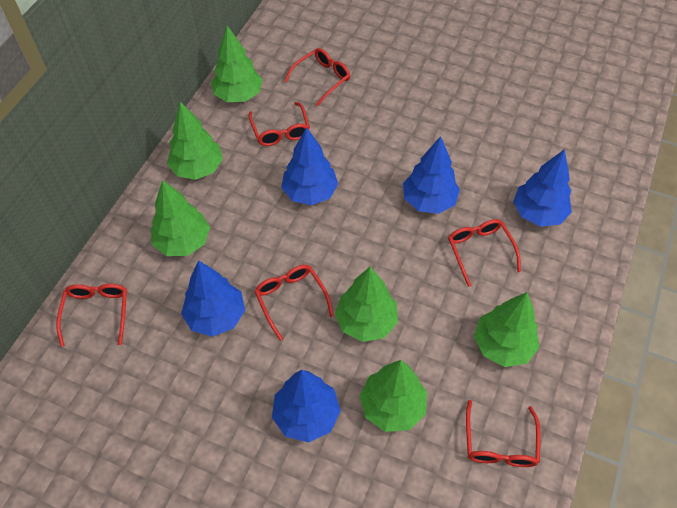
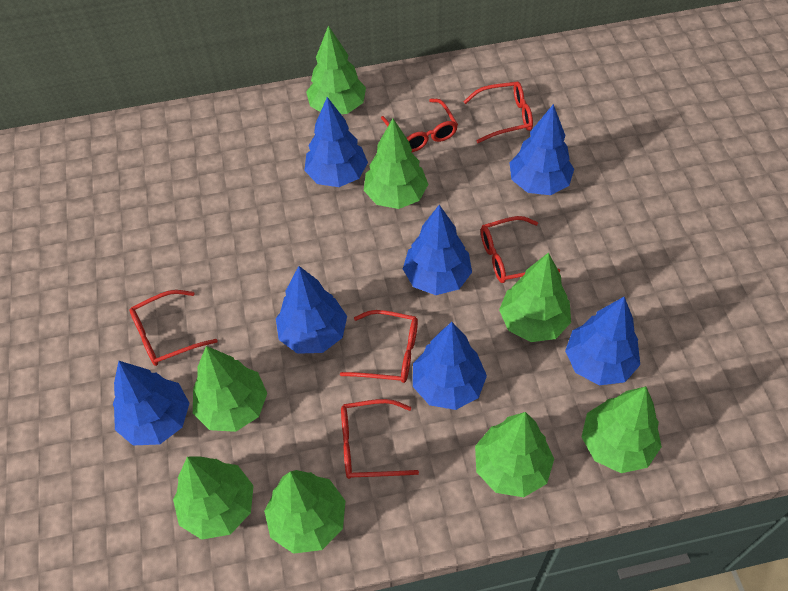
blue tree: [181,260,245,337] [272,370,341,442] [281,127,338,205] [403,136,460,214] [513,149,572,227] = 5 -> [113,361,190,446] [276,266,347,354] [304,97,368,187] [403,205,472,295] [413,322,487,410] [509,104,574,195] [565,297,640,385] = 7
green tree: [151,180,210,256] [167,102,223,180] [211,26,263,102] [335,266,398,342] [359,360,427,432] [474,292,539,367] = 6 -> [173,456,254,540] [193,346,267,432] [264,470,345,554] [306,25,366,114] [364,118,428,209] [475,412,554,497] [499,252,571,342] [582,386,662,473] = 8

